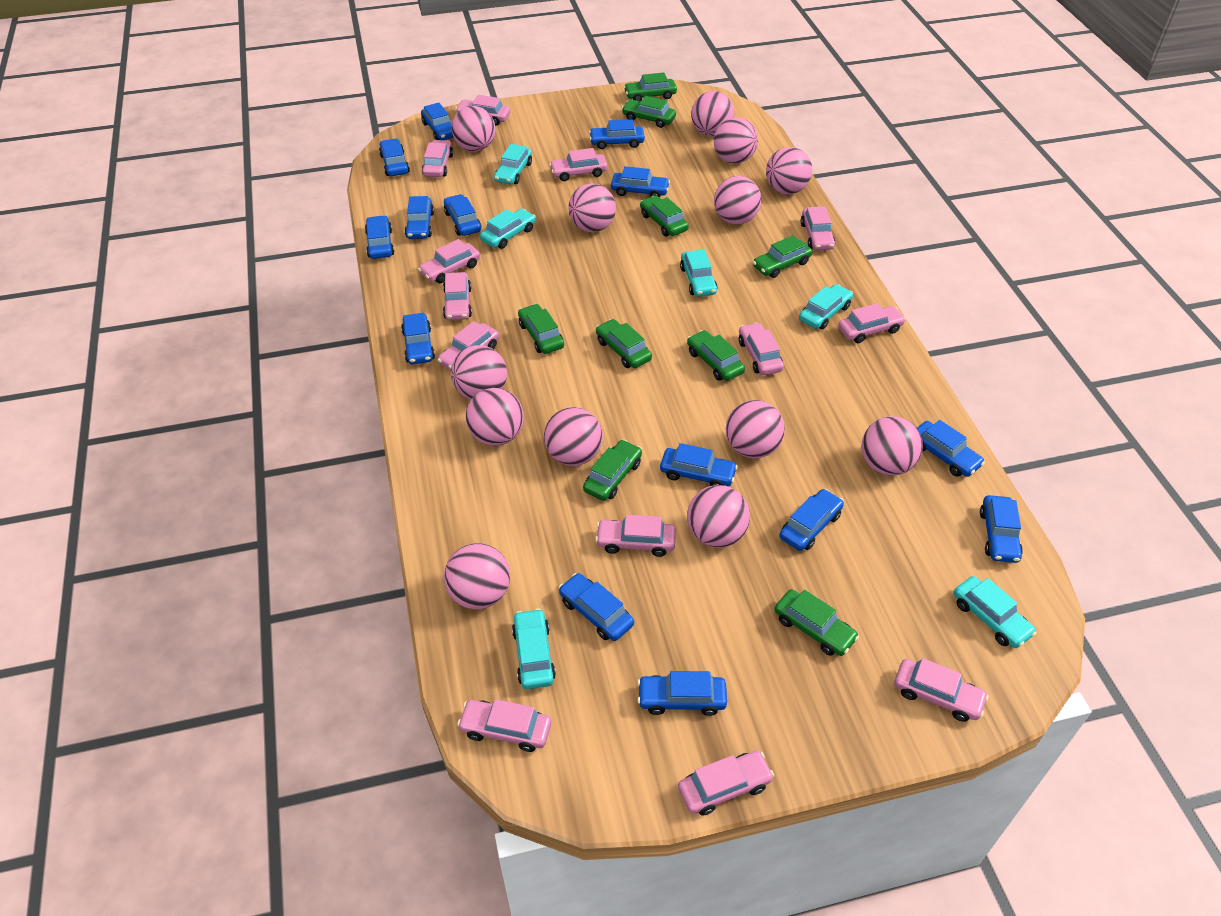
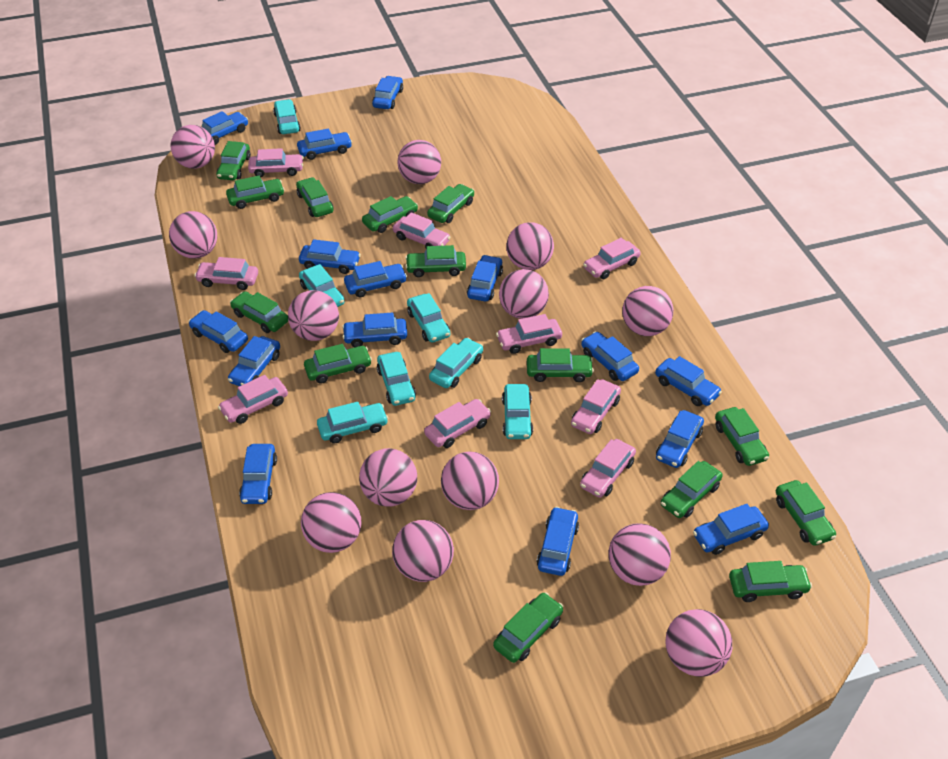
blue car: [365,215,394,259] [379,138,410,176] [401,313,435,364] [405,196,434,239] [421,103,454,140] [444,194,481,236] [559,573,634,641] [589,119,645,149] [611,166,670,198] [637,671,727,716] [660,443,738,486] [779,489,844,551] [917,420,985,477] [980,495,1023,563] = 14 -> [189,310,248,353] [202,111,248,145] [228,336,280,386] [239,444,277,504] [297,128,352,160] [299,239,361,274] [342,312,407,347] [344,261,407,298] [372,76,403,109] [467,255,503,301] [537,507,579,576] [581,332,639,381] [655,356,722,406] [656,410,704,468] [693,504,769,555] = 15
green car: [518,304,564,354] [583,440,642,501] [596,319,652,368] [622,96,676,128] [624,72,677,101] [640,196,689,236] [687,330,745,381] [753,235,812,278] [774,589,859,656] = 9 -> [216,141,251,180] [226,176,285,209] [230,291,288,333] [296,177,334,217] [304,344,372,384] [362,196,418,233] [405,245,466,277] [427,184,474,223] [493,592,563,663] [527,348,594,382] [661,461,723,518] [715,407,769,466] [729,561,812,602] [776,480,836,546] = 14
pink car: [418,239,480,283] [422,140,453,177] [438,321,499,370] [443,272,472,320] [456,95,510,125] [457,699,551,752] [549,148,607,181] [595,515,676,557] [678,751,774,816] [739,323,784,375] [801,206,835,250] [838,303,906,343] [894,658,989,722] = 13 -> [194,257,258,290] [218,375,288,424] [248,148,304,177] [393,212,451,248] [424,399,491,448] [496,314,562,354] [571,379,621,434] [580,439,636,498] [583,238,641,279] = 9
turquoise car: [480,209,536,249] [494,144,532,185] [512,608,556,689] [680,249,717,297] [799,284,853,329] [954,576,1037,648] = 6 -> [273,99,301,134] [299,264,345,307] [317,402,388,444] [377,352,416,406] [407,293,450,343] [429,338,483,388] [502,384,533,439] = 7

